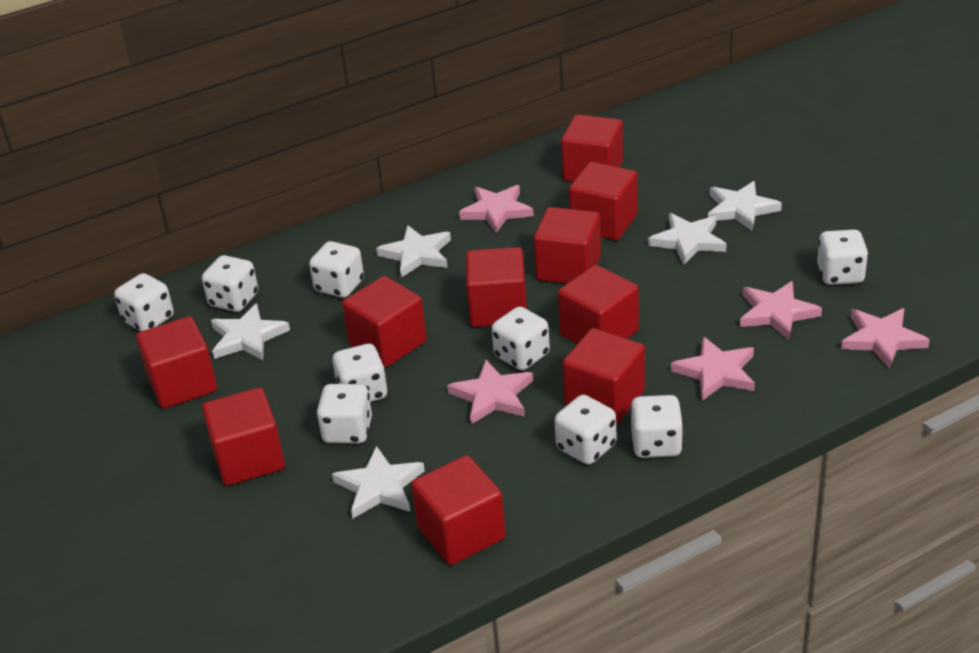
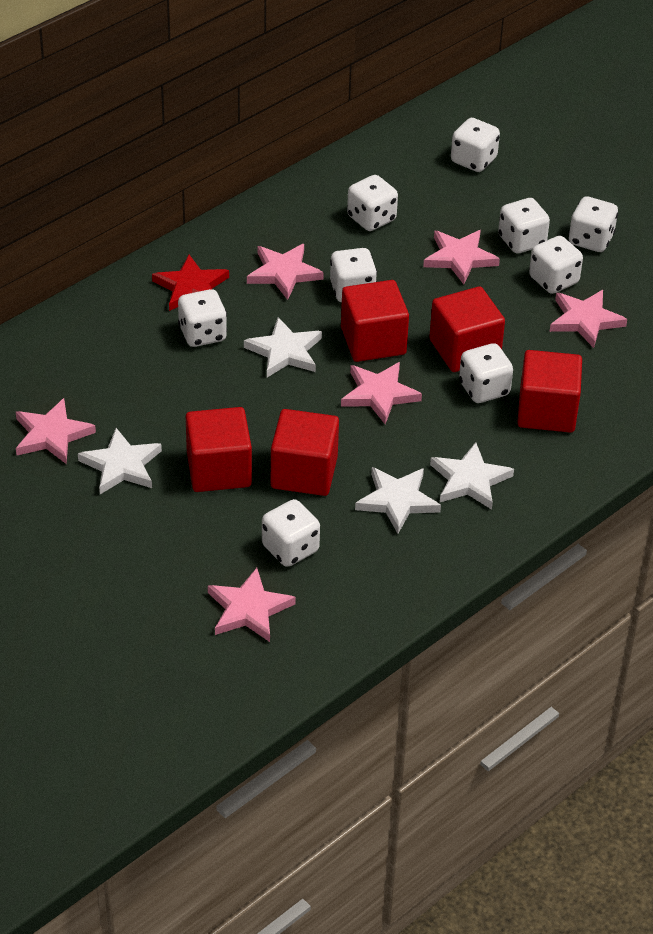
pink star: [447,360,533,424] [459,185,534,233] [671,336,755,401] [740,281,822,340] [841,308,930,369] = 5 -> [16,398,96,464] [208,568,296,642] [247,244,324,300] [341,362,422,424] [423,230,500,284] [549,290,627,348] = 6
red cube: [136,316,217,409] [202,387,285,486] [342,276,427,367] [411,455,506,565] [466,247,527,327] [534,207,601,284] [558,265,639,344] [561,114,623,182] [562,328,645,424] [569,162,638,241] = 10 -> [186,407,252,492] [271,409,339,496] [341,280,409,362] [429,286,505,372] [517,350,582,433] = 5
red star: none = 0 -> [152,255,229,311] = 1
white star: [211,303,290,360] [332,446,425,519] [376,225,451,278] [648,213,727,265] [708,181,782,231] = 5 -> [78,428,162,494] [244,317,322,377] [355,467,441,534] [430,442,514,510] = 4

